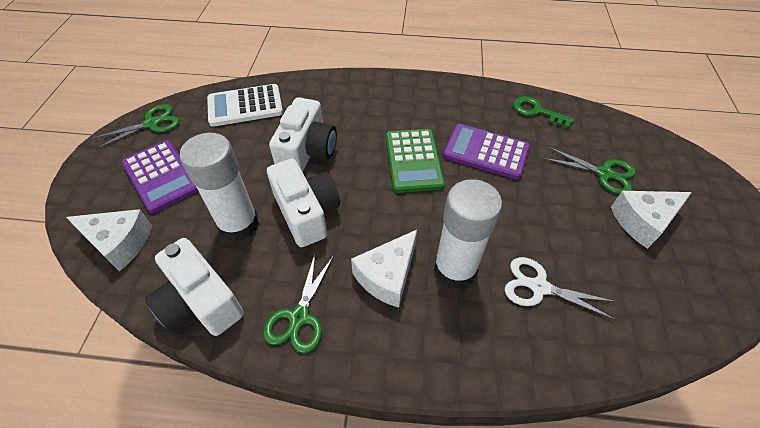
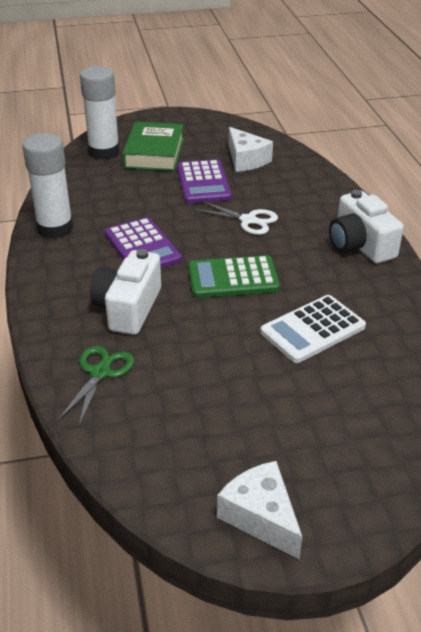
green book: none = 0 -> [122,122,184,171] = 1
green key: [513,96,574,128] = 1 -> none = 0
green scissors: [92,104,179,149] [263,254,334,353] [543,147,636,194] = 3 -> [58,346,134,426] = 1
white camera: [145,238,244,336] [267,159,340,247] [269,97,337,172] = 3 -> [90,249,161,335] [329,190,404,263] = 2
white cheese: [66,209,152,271] [351,230,417,308] [611,191,692,249] = 3 -> [217,461,302,560] [229,127,273,172] = 2

